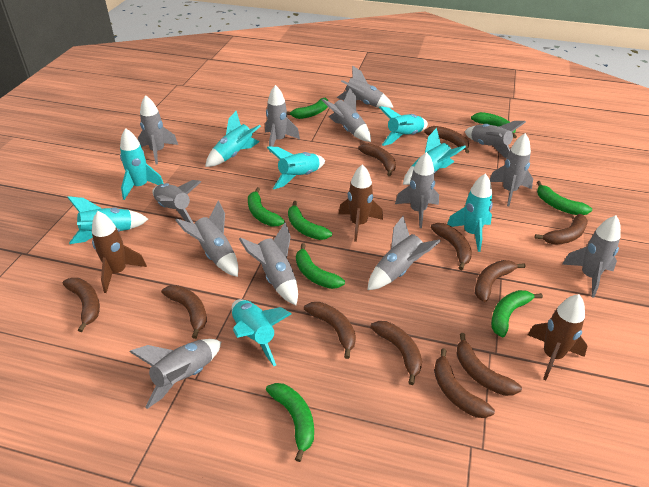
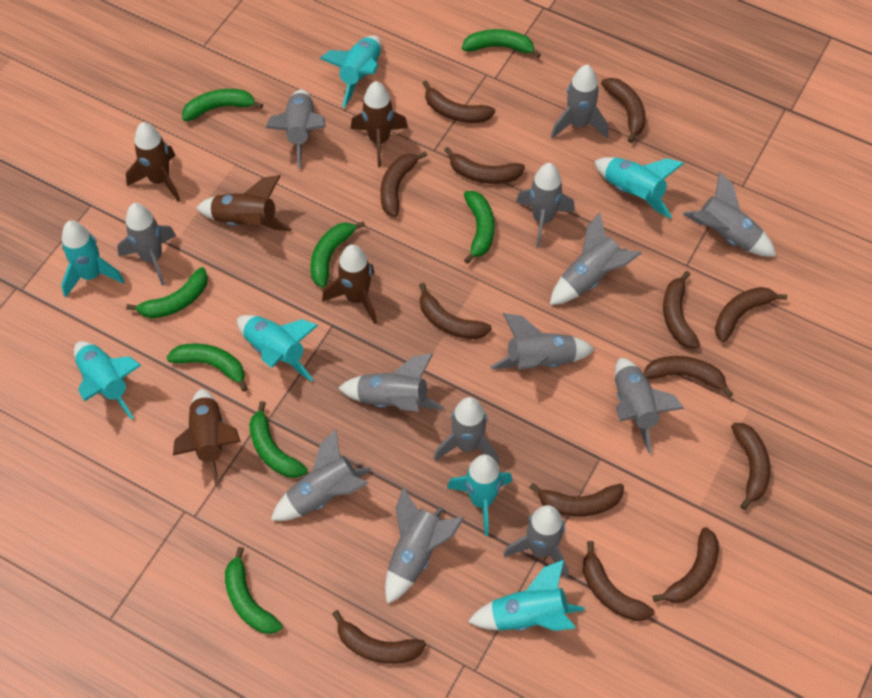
brown banana: [63,278,100,332] [161,285,207,339] [304,302,356,359] [358,143,396,176] [370,321,422,385] [424,126,469,153] [431,223,472,270] [434,348,495,418] [457,333,522,396] [475,260,525,302] [535,214,588,245] = 11 -> [332,610,426,664] [380,151,427,217] [419,283,492,339] [422,81,495,123] [444,147,525,184] [529,483,624,517] [582,541,654,621] [601,78,646,143] [643,356,733,397] [653,527,719,603] [663,271,700,348] [715,287,787,342] [731,423,770,510] = 13
brown rocket: [92,211,147,293] [338,164,383,242] [528,294,588,381] = 3 -> [126,122,181,202] [173,389,241,487] [196,175,292,232] [322,244,377,324] [351,81,408,167] = 5
turquoise rocket: [67,196,148,244] [120,128,164,200] [205,111,261,167] [232,299,291,366] [267,146,325,189] [379,106,428,146] [403,128,466,185] [447,173,493,252] = 8 -> [61,221,125,298] [74,341,142,420] [237,315,318,382] [320,35,381,108] [447,454,513,536] [468,560,585,631] [594,157,684,219] = 7

